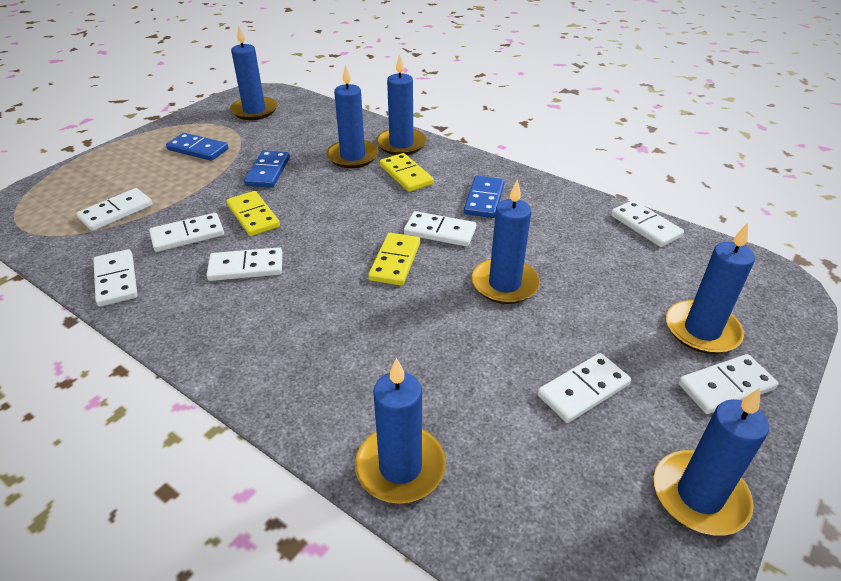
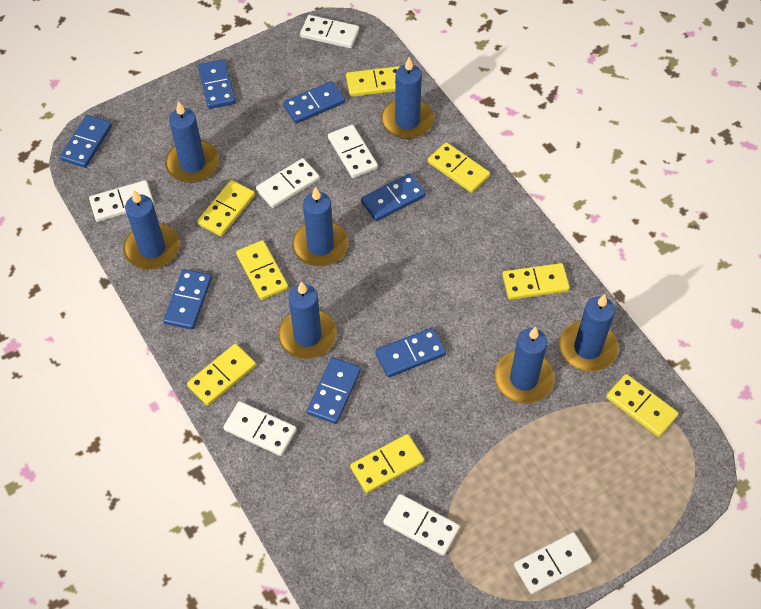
blue domino: [166,133,228,161] [244,150,290,188] [464,176,504,218] = 3 -> [60,115,112,168] [163,269,212,330] [198,59,235,109] [283,81,345,124] [307,357,361,424] [361,173,426,221] [375,328,446,378] = 7
white domino: [76,188,153,231] [93,249,138,307] [149,213,224,252] [207,247,283,281] [404,211,476,247] [538,353,631,423] [611,200,684,247] [678,354,778,414] = 8 -> [89,180,154,222] [223,401,297,456] [256,158,320,208] [300,15,359,48] [328,125,378,178] [383,494,460,556] [514,532,592,594] = 7
yellow domino: [227,191,280,236] [368,233,420,286] [380,153,434,192] = 3 -> [187,344,256,406] [197,180,255,236] [236,240,288,300] [346,66,400,97] [350,434,424,493] [428,142,490,193] [502,263,570,300] [606,374,679,437] = 8

